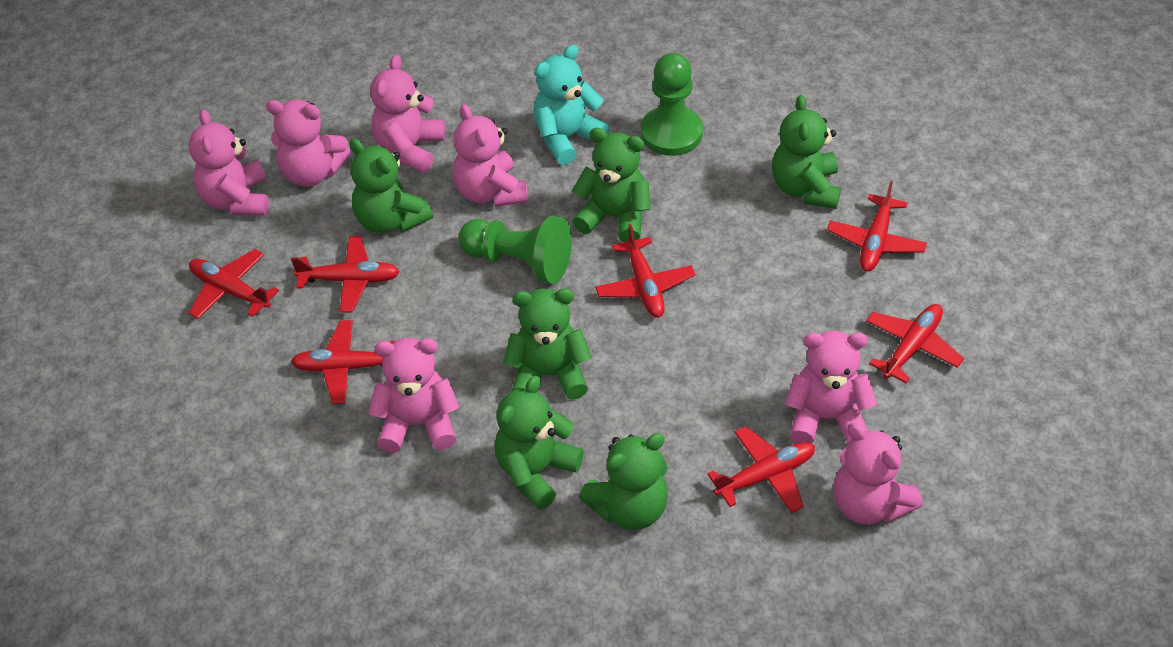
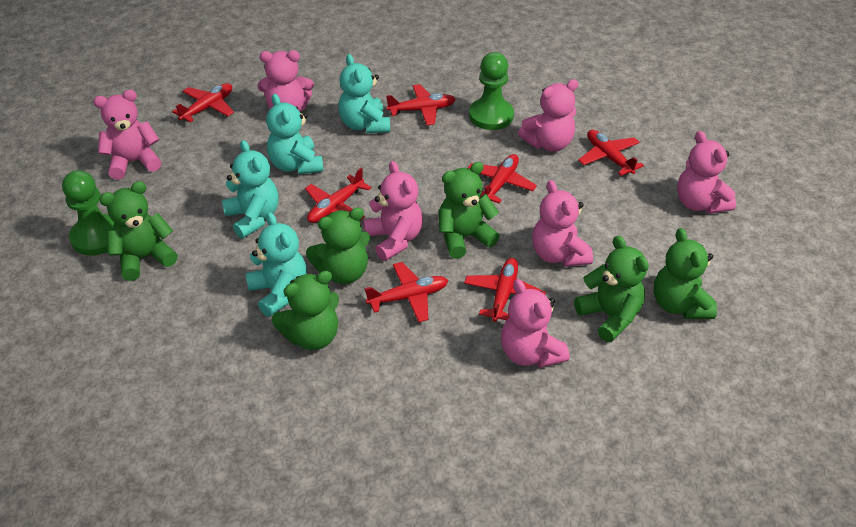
turquoise teddy bear: [533,45,609,165] = 1 -> [222,140,278,239] [245,212,307,317] [266,94,324,174] [338,54,390,134] = 4

